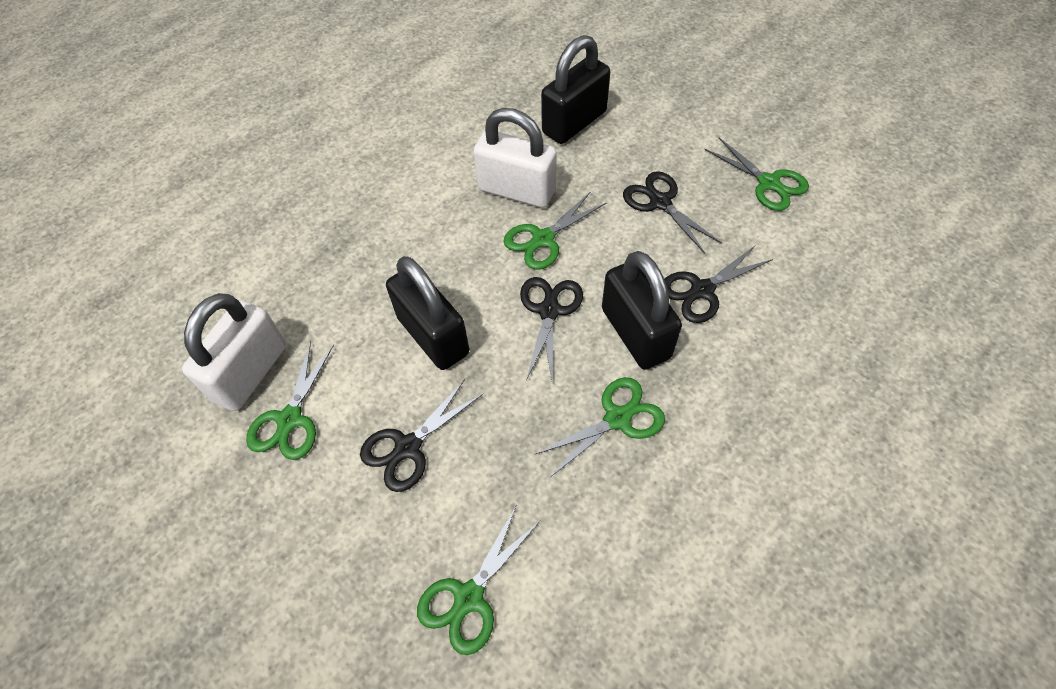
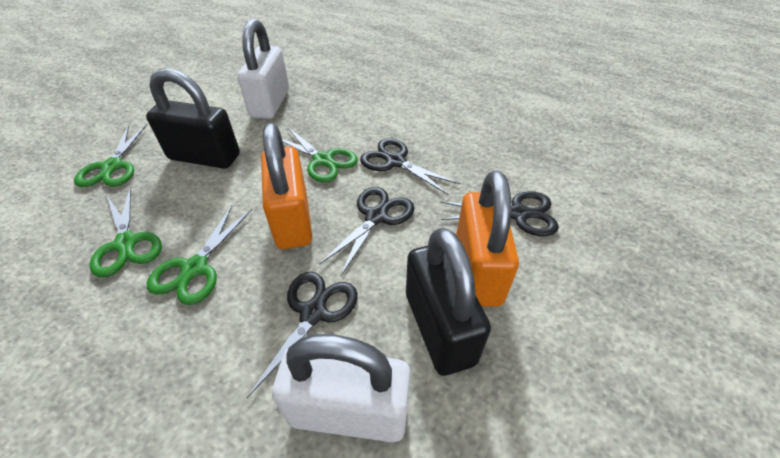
black padlock: [386,256,469,370] [541,35,610,144] [602,251,682,370] = 3 -> [146,68,240,169] [406,227,491,376] = 2
green scissors: [246,341,334,460] [417,506,540,655] [503,191,606,270] [536,377,665,477] [704,138,809,211] = 5 -> [74,124,147,187] [90,187,162,277] [147,206,252,305] [282,127,358,182] = 4
orange padlock: none = 0 -> [261,123,312,249] [456,171,519,307] = 2

